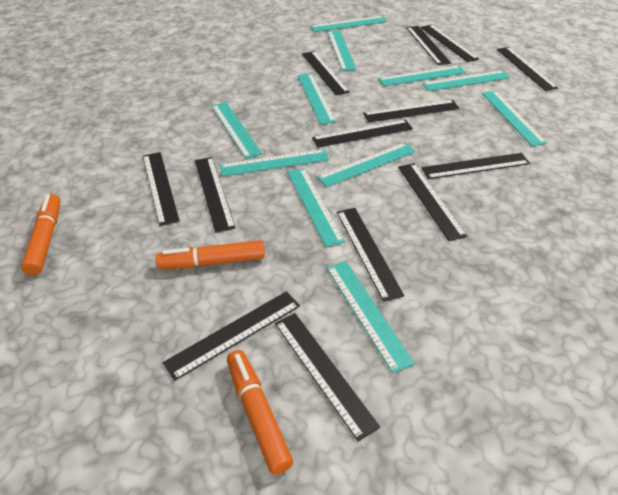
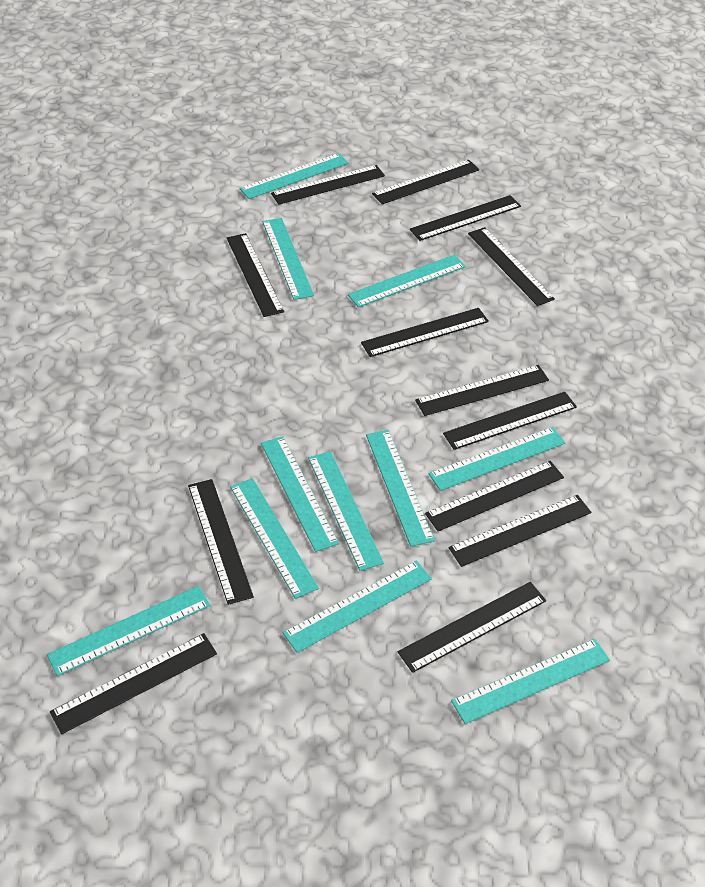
orange marker: [21,194,61,275] [156,240,265,269] [227,350,293,475] = 3 -> none = 0

